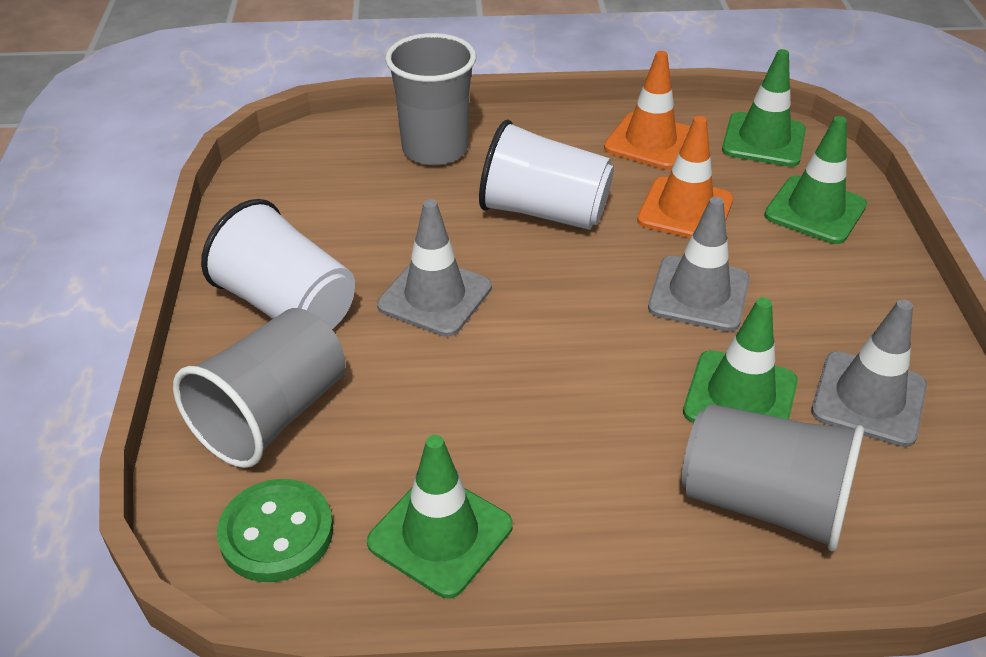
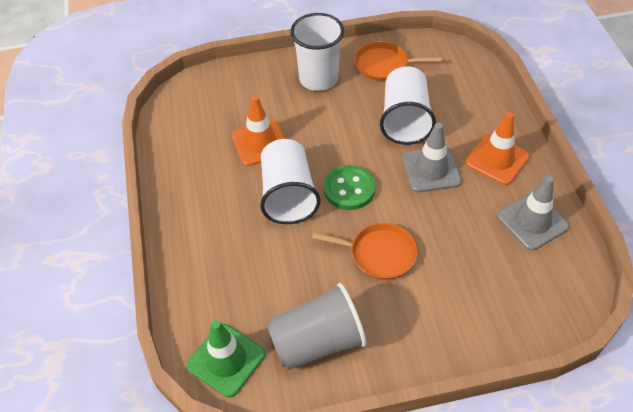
green traffic cone: [367,435,513,598] [683,297,798,423] [722,49,806,167] [764,116,867,244] = 4 -> [187,320,265,397] = 1
grey cup: [173,308,346,468] [385,33,476,165] [681,404,864,551] = 3 -> [267,283,367,370] = 1
grey traffic cone: [377,199,492,337] [648,197,750,332] [811,299,927,447] = 3 -> [402,123,462,192] [497,175,569,251] = 2
orange pan: none = 0 -> [312,223,417,280] [355,41,442,81] = 2
white cup: [201,199,355,329] [479,120,614,230] = 2 -> [260,139,320,224] [290,13,344,91] [380,66,436,145] = 3

